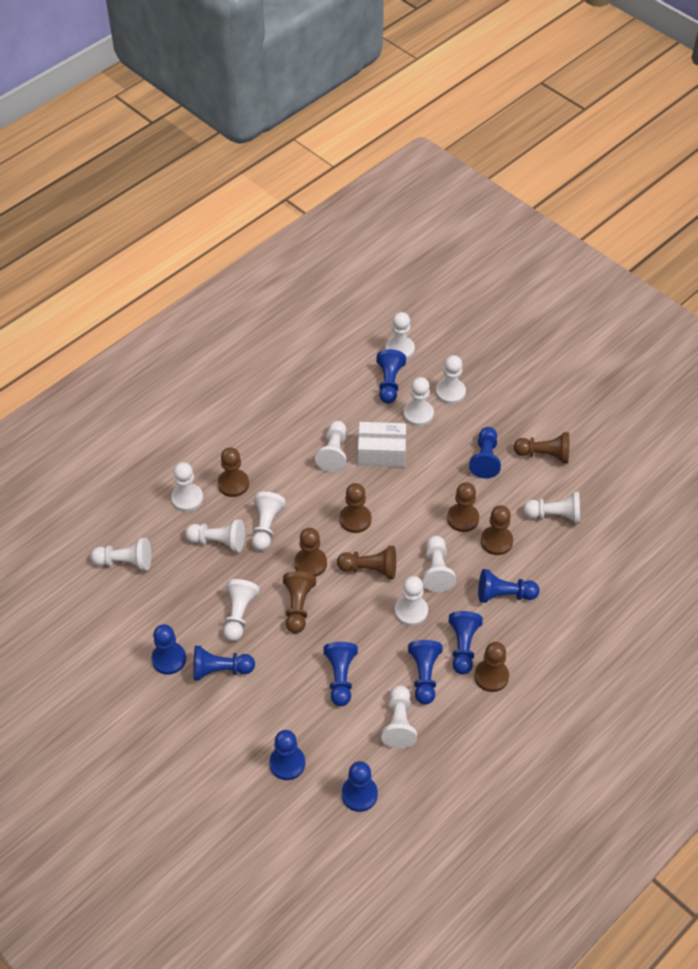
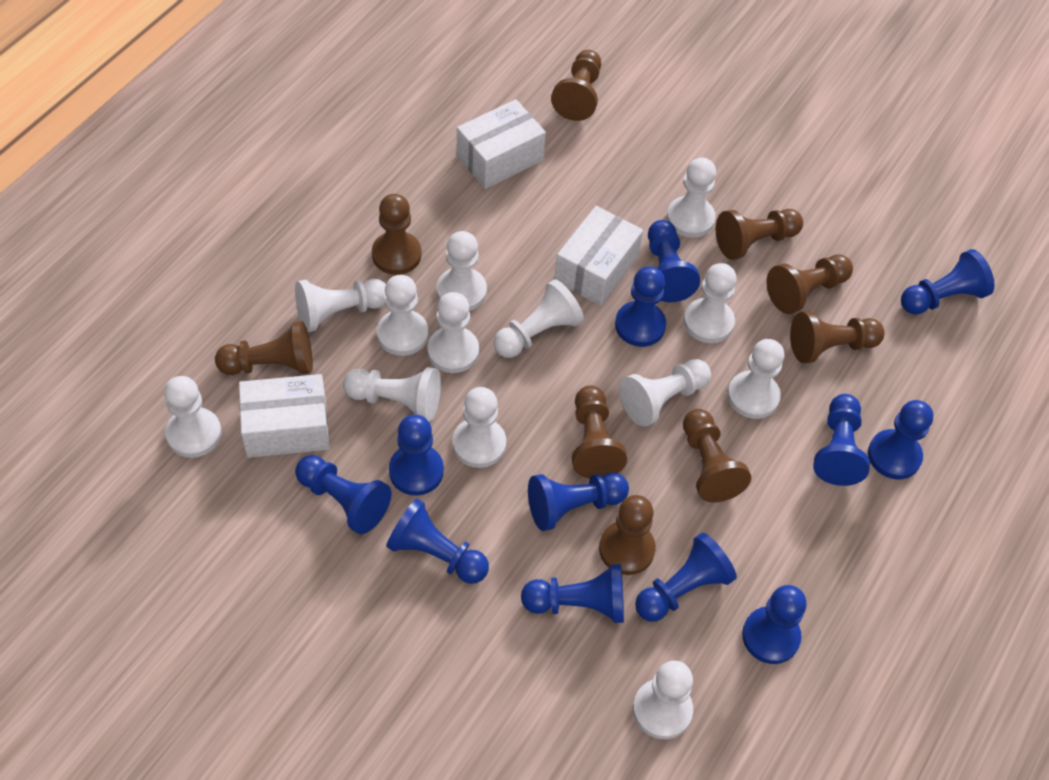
blue pawn: [151,624,186,675] [193,646,255,681] [269,730,305,780] [323,642,358,706] [341,761,378,812] [376,349,406,403] [408,640,443,705] [448,611,483,675] [469,427,501,478] [478,569,539,603] = 10 -> [295,455,391,534] [386,498,489,584] [389,414,444,496] [521,564,624,623] [528,472,629,531] [615,266,666,347] [635,533,737,622] [648,220,700,302] [742,585,807,664] [814,394,870,486] [868,400,933,479] [901,249,995,315] = 12
white box: [358,422,406,467] = 1 -> [239,374,329,458] [457,99,546,189] [554,206,643,306] = 3

